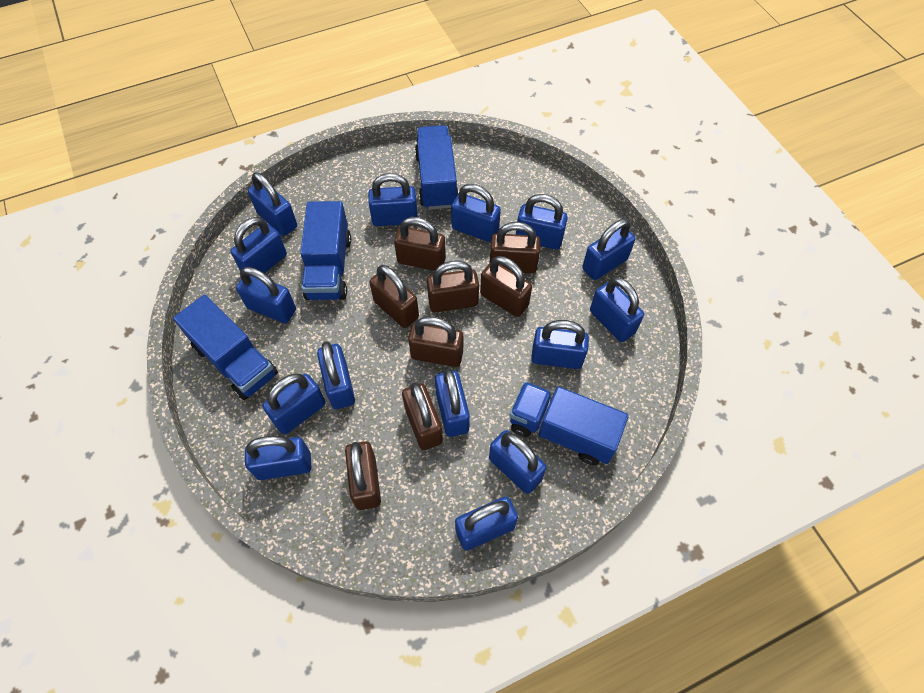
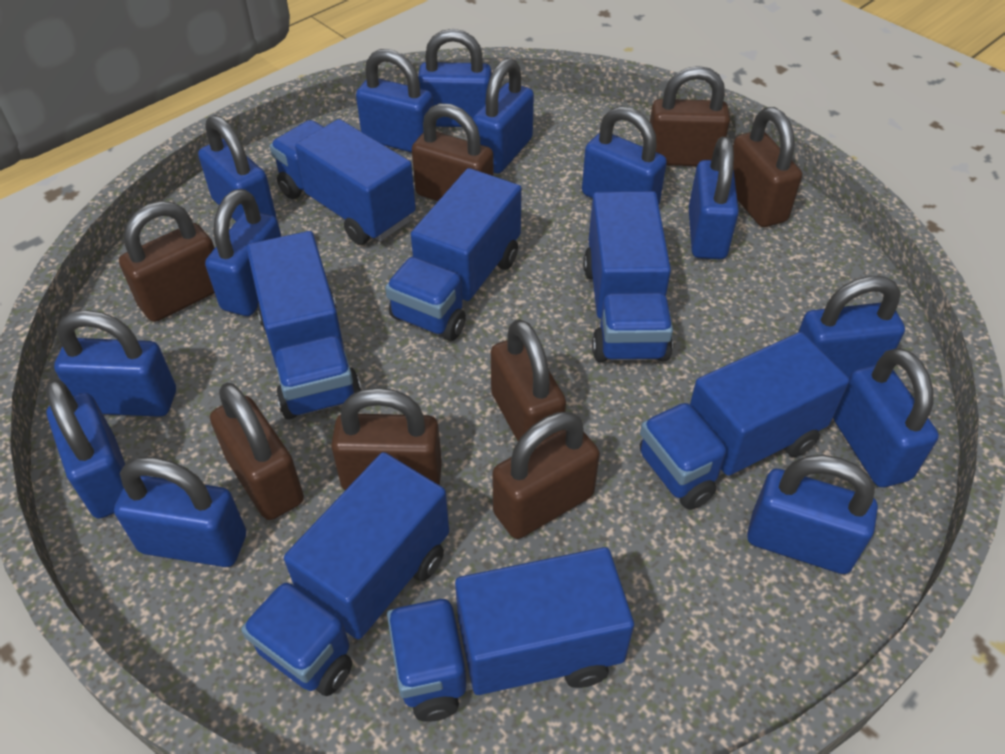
blue padlock: [231,217,287,273] [236,267,296,323] [245,436,311,480] [248,172,297,236] [263,374,326,434] [317,341,355,409] [368,173,418,226] [435,369,470,437] [451,184,501,242] [455,497,518,550] [489,430,547,494] [516,194,568,250] [531,320,589,369] [582,219,635,280] [590,277,644,342] = 15 -> [46,379,125,519] [54,310,176,417] [114,457,246,567] [198,115,276,221] [205,189,282,316] [356,49,433,153] [418,29,492,127] [473,58,534,173] [582,106,667,204] [689,137,739,259] [747,455,878,574] [798,276,905,378] [833,348,939,487] = 13
blue truck: [173,295,278,400] [300,201,351,300] [415,125,459,210] [509,382,629,465] = 4 -> [241,452,449,696] [246,231,362,419] [270,119,416,245] [385,168,522,341] [387,547,634,722] [584,191,673,362] [639,332,849,510] = 7

